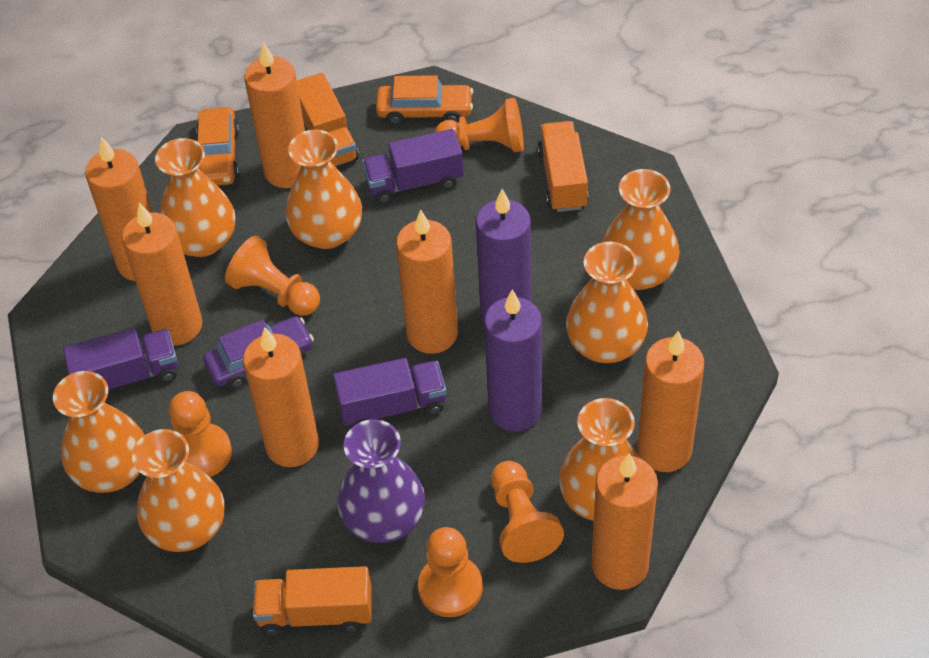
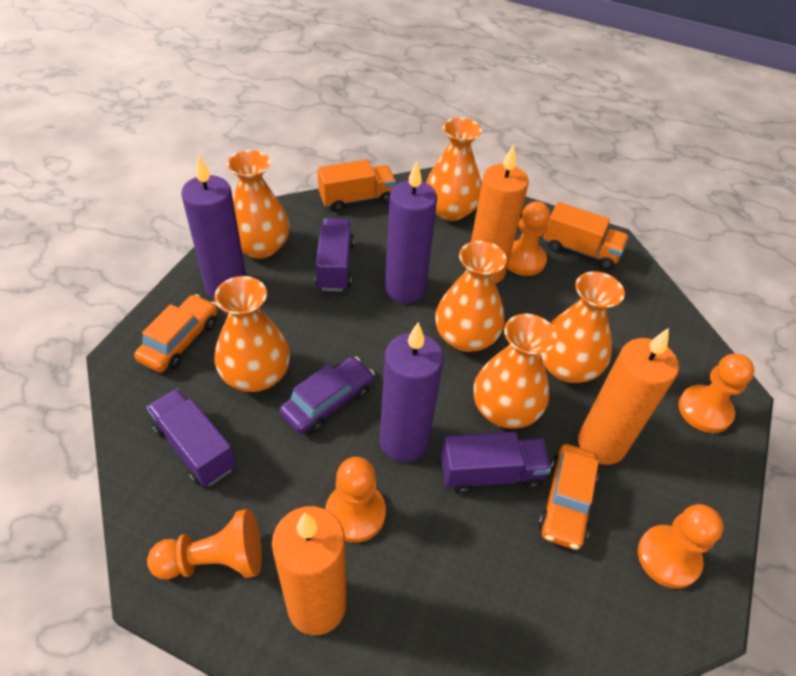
orange candle: [85,137,153,281] [122,202,202,345] [243,327,319,467] [244,42,305,188] [396,210,458,354] [591,453,658,590] [637,331,704,472] = 7 -> [272,506,346,635] [466,144,529,284] [578,328,679,465] = 3
orange truck: [253,566,372,636] [297,73,359,166] [537,121,589,212] = 3 -> [317,160,396,212] [544,202,629,270] = 2
orange vase: [53,371,144,493] [132,429,224,552] [155,138,235,257] [286,130,362,249] [559,398,640,521] [566,242,648,363] [602,169,680,290] = 7 -> [214,276,290,392] [227,150,290,259] [426,118,482,221] [435,241,507,352] [474,314,557,429] [541,271,625,383] = 6
purple candle: [476,189,531,322] [484,289,542,432] = 2 -> [181,155,246,299] [380,322,444,462] [385,161,437,303] = 3
purple vase: [337,419,425,543] = 1 -> none = 0

